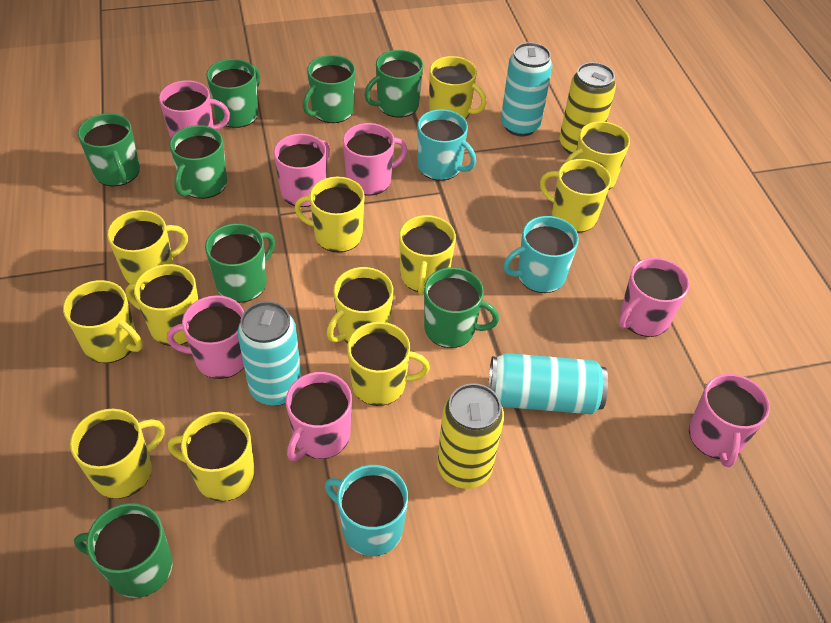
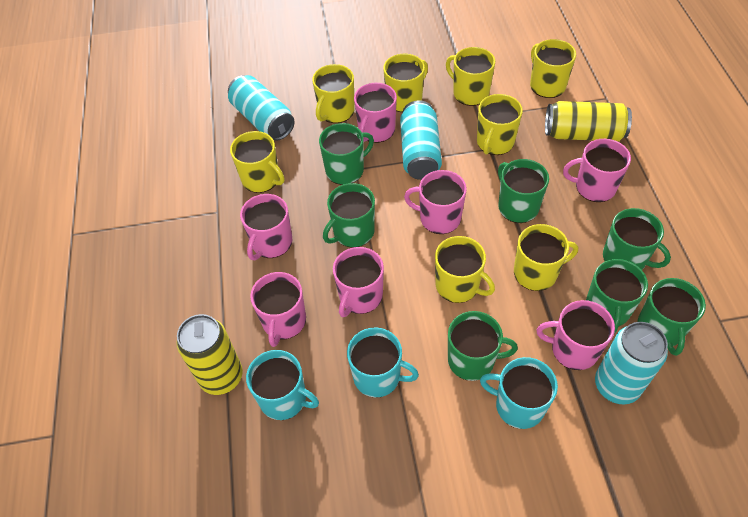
green mug: [74,503,173,598] [78,113,140,186] [170,125,227,199] [205,223,275,303] [206,59,260,128] [303,55,355,123] [364,50,423,118] [424,267,499,348] = 8 -> [319,123,374,185] [323,183,375,248] [448,311,518,381] [498,159,549,223] [586,259,648,334] [603,208,671,270] [637,278,706,356] = 7
yellow mug: [63,280,143,363] [70,409,165,499] [107,210,188,284] [125,264,199,346] [168,412,255,502] [294,177,365,253] [327,267,393,343] [347,322,430,406] [399,215,456,295] [429,56,486,120] [540,159,611,233] [565,121,630,190] = 12 -> [230,131,284,193] [312,64,355,123] [383,54,428,112] [435,236,495,303] [446,47,495,106] [477,94,523,155] [514,224,578,291] [530,39,576,98] = 8

